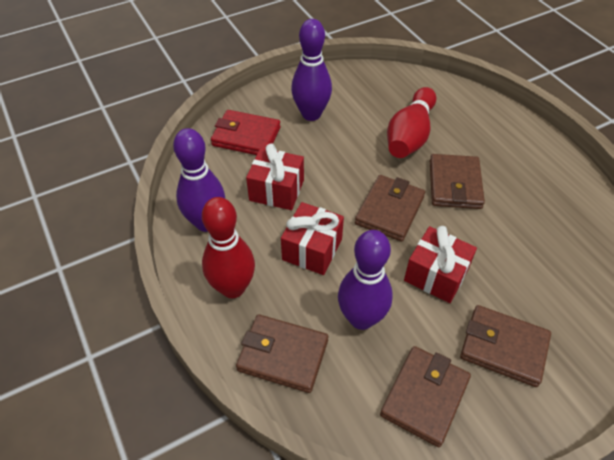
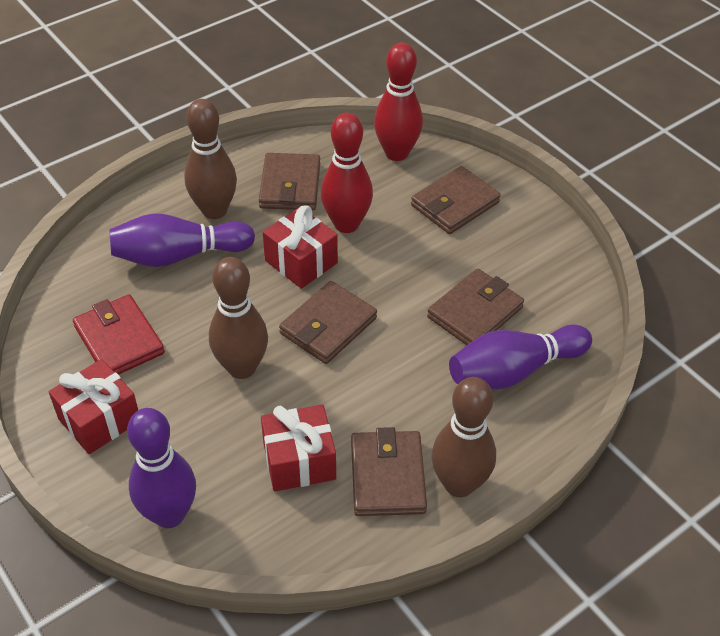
brown bowling pin: none = 0 -> [184,99,237,219] [209,257,268,379] [432,377,496,497] = 3

